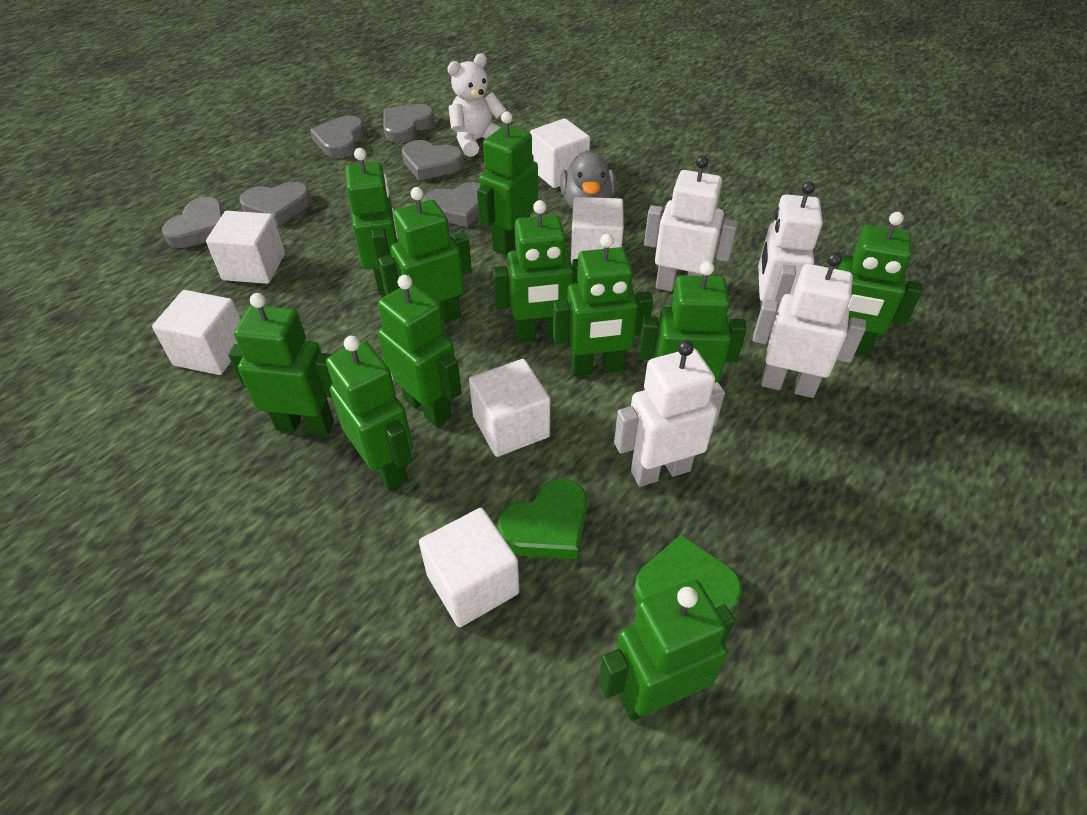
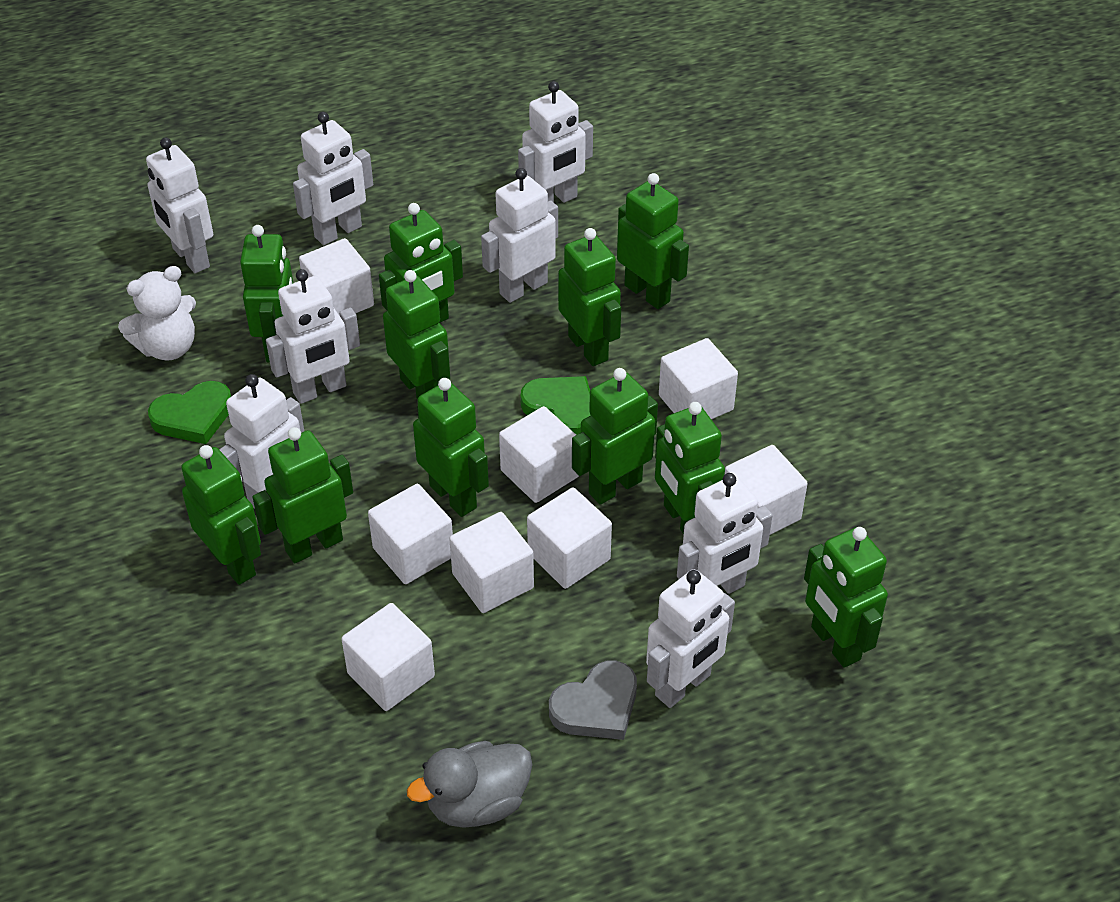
grey heart: [162,197,224,248] [239,182,311,226] [310,116,365,158] [383,104,435,143] [402,140,464,181] [423,182,480,227] = 6 -> [549,660,637,740] = 1
white cube: [152,290,241,375] [206,211,285,284] [419,508,519,627] [469,359,550,457] [530,118,590,188] [571,197,624,263] = 6 -> [299,238,374,316] [342,603,435,711] [368,484,453,584] [449,512,534,613] [499,406,579,503] [527,487,612,589] [659,338,738,420] [725,445,808,535] = 8
white robot: [614,340,725,487] [644,156,738,291] [752,252,866,398] [758,181,823,330] = 4 -> [146,137,213,273] [219,374,304,509] [266,269,360,404] [293,112,373,245] [481,168,558,303] [518,81,593,203] [646,569,735,708] [677,473,773,594] = 8

